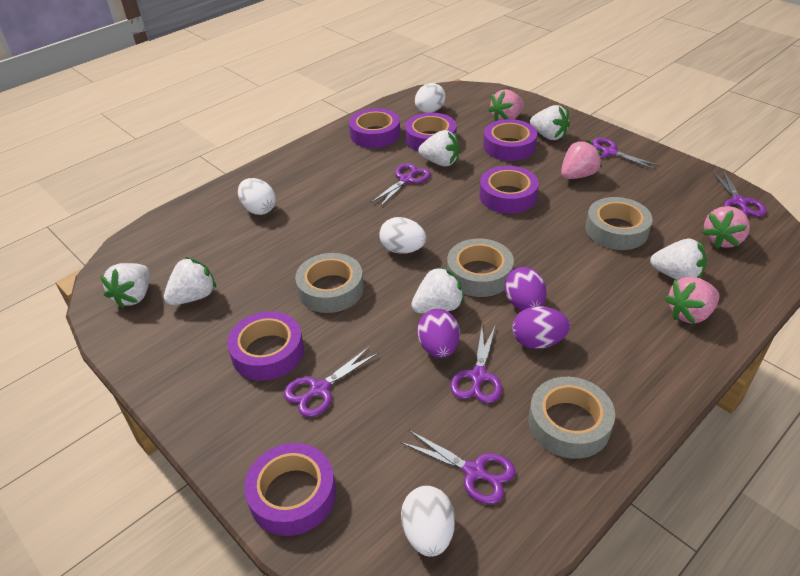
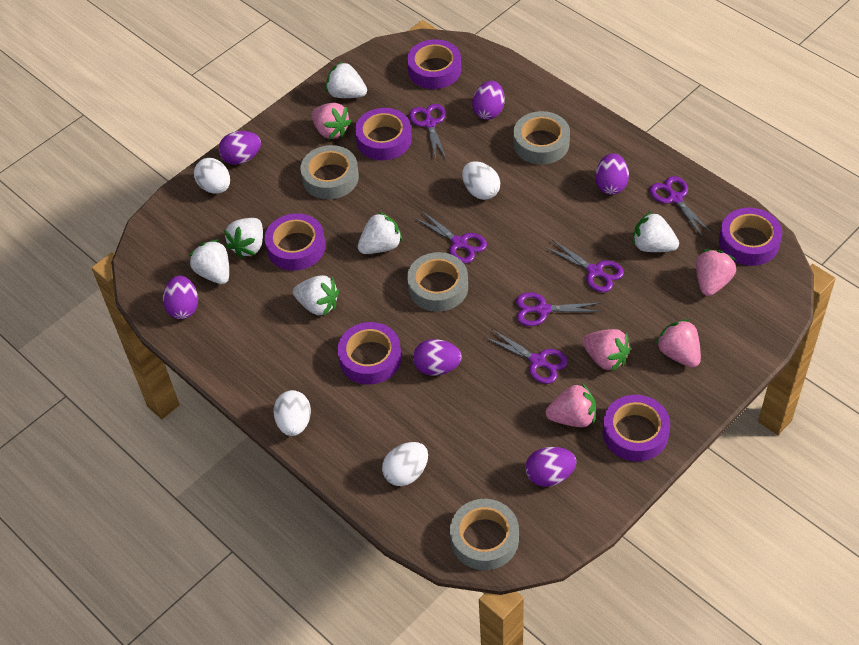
pink strawberry: [488,89,524,121] [561,140,602,179] [665,276,720,324] [702,206,750,248] = 4 -> [312,103,352,139] [546,383,596,427] [582,329,631,372] [656,319,701,368] [696,249,736,296] = 5
purple egg: [417,309,460,358] [504,267,546,311] [512,306,570,349] = 3 -> [163,276,198,319] [219,131,261,165] [413,339,462,376] [472,81,505,120] [525,447,577,487] [595,153,629,195] = 6

